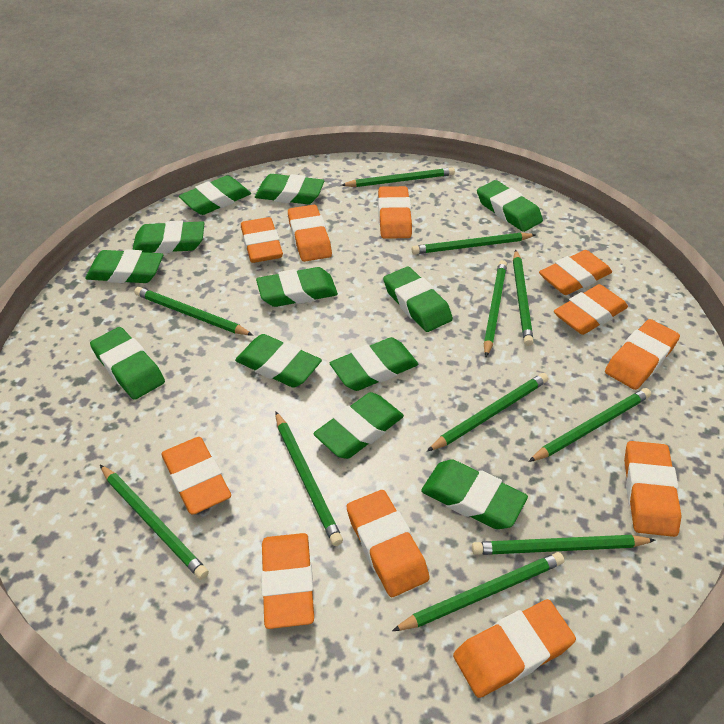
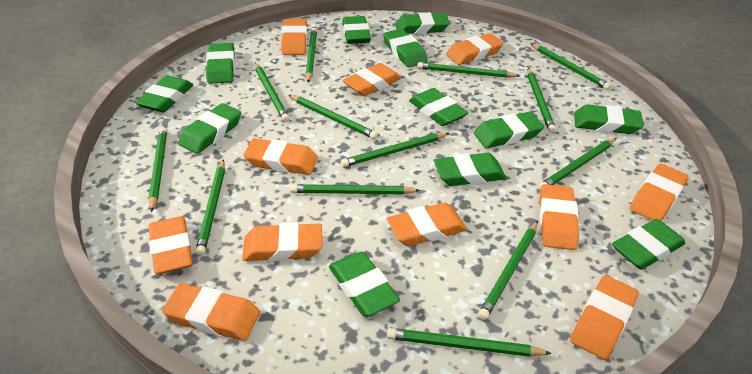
green pencil: [100,465,209,580] [134,287,253,335] [275,411,343,546] [341,167,455,187] [392,552,564,631] [412,233,535,254] [427,373,548,451] [472,535,655,555] [484,260,507,357] [513,250,534,346] [528,388,651,462] = 11 -> [149,127,167,212] [195,159,225,256] [255,63,289,122] [289,95,378,139] [290,184,421,194] [305,28,317,83] [341,133,449,167] [387,328,552,357] [417,62,520,78] [478,221,538,320] [528,68,556,133] [530,43,611,90] [539,138,616,190] = 13

